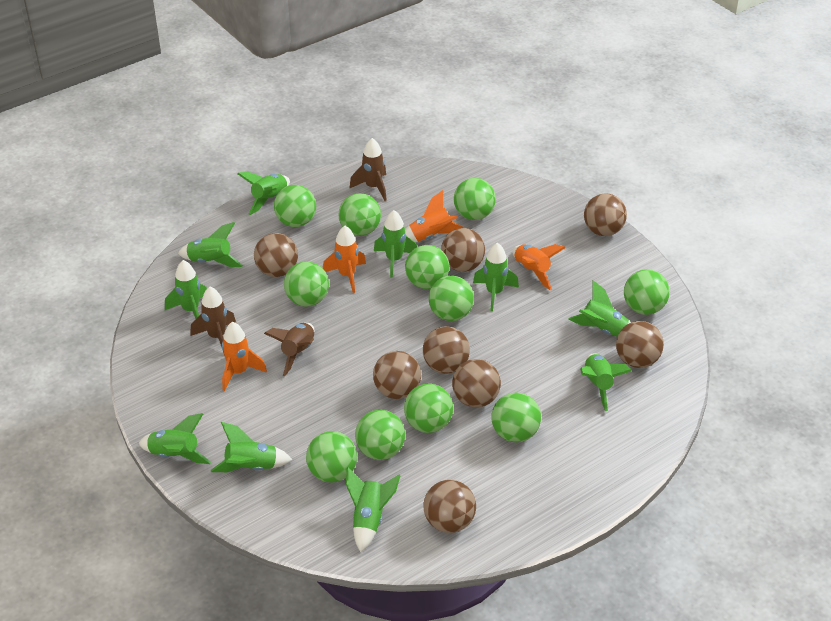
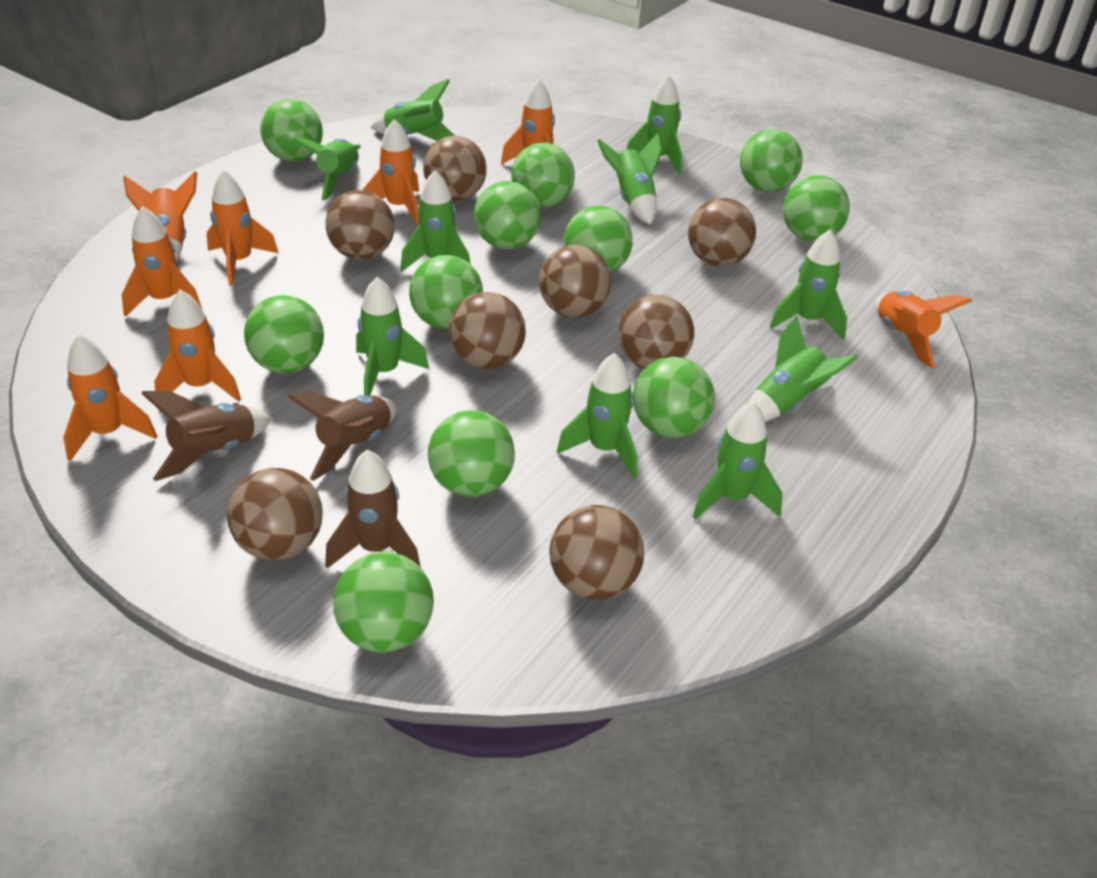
orange rocket: [222,322,267,391] [323,226,366,293] [405,190,463,242] [513,244,565,290] = 4 -> [63,334,157,461] [122,206,202,317] [123,171,197,262] [154,290,241,402] [207,169,279,285] [363,119,419,225] [501,79,555,164] [875,291,972,368] = 8

